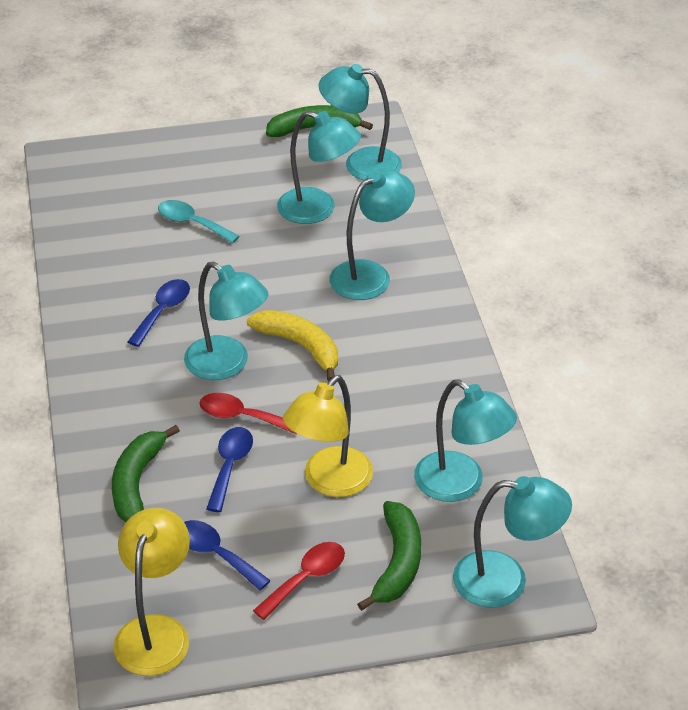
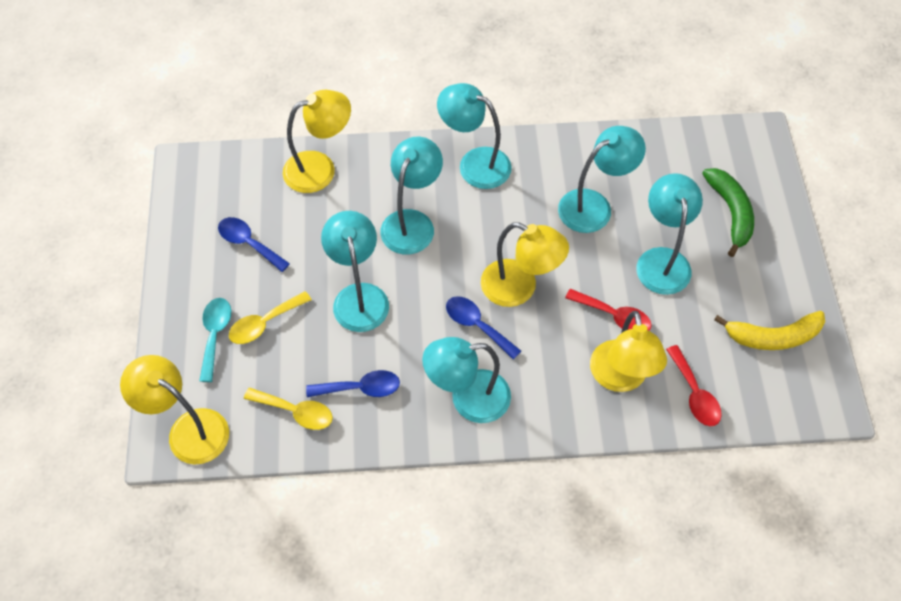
green banana: [112,425,180,523] [266,105,373,137] [357,501,421,611] = 3 -> [702,168,754,257] = 1
yellow lamp: [113,508,190,676] [283,375,373,497] = 2 -> [120,355,229,465] [283,90,351,193] [481,222,569,307] [590,311,667,392] = 4
yellow spoon: none = 0 -> [229,291,312,344] [244,387,333,430] = 2

